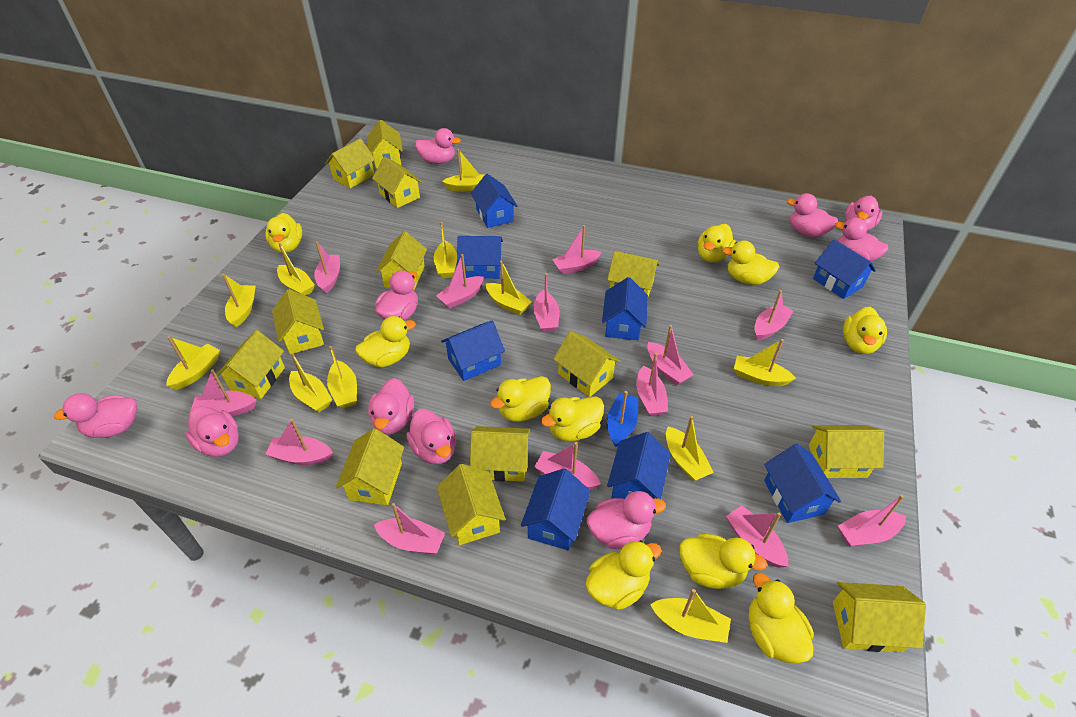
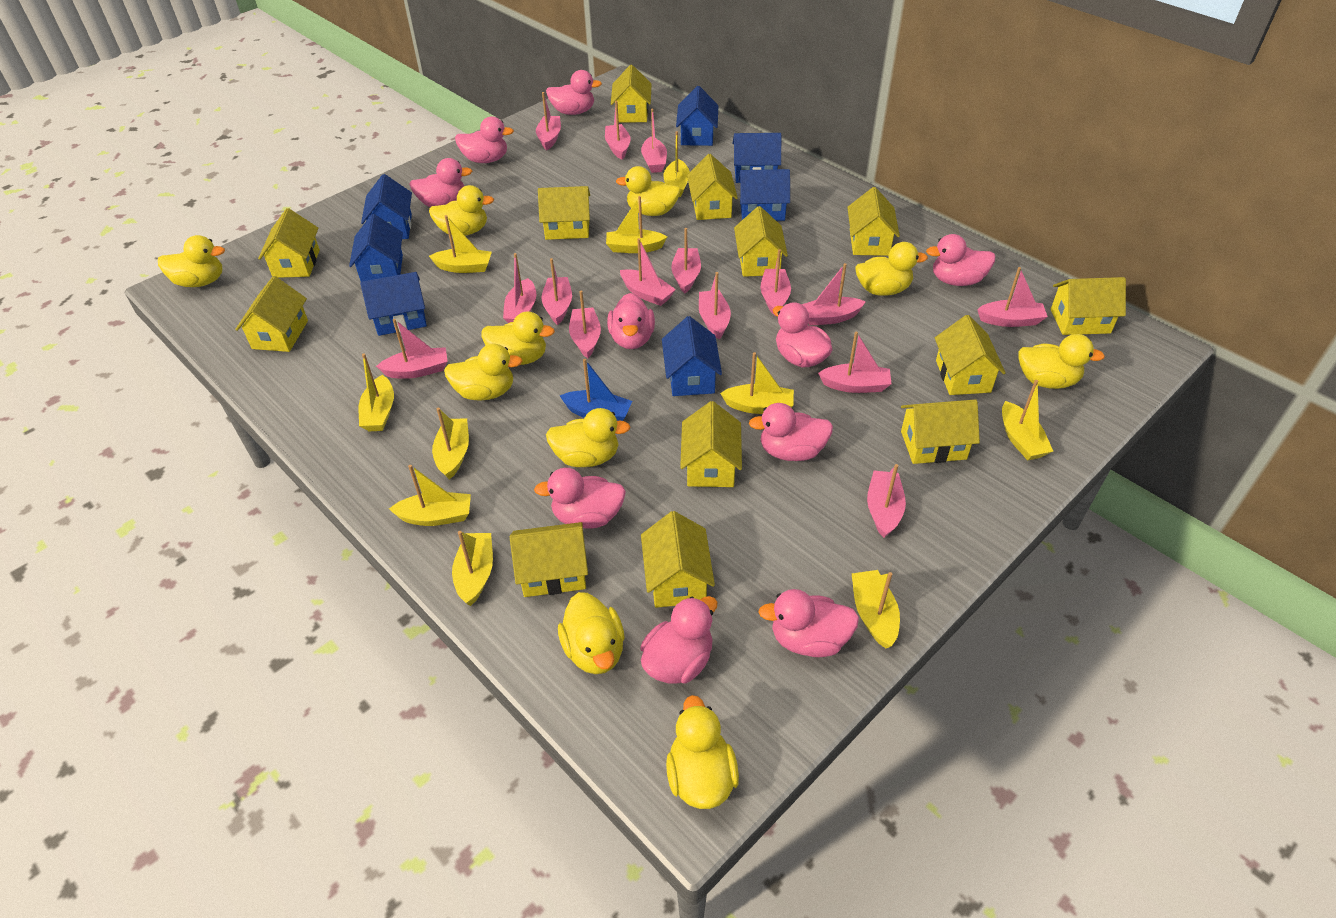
blue house: [441,320,505,381] [458,236,503,279] [471,174,518,228] [521,469,590,550] [602,277,648,340] [607,432,671,499] [764,444,841,523] [813,239,876,299] = 8 -> [349,214,403,282] [360,272,427,336] [361,174,412,239] [662,316,722,396] [676,86,718,146] [732,133,781,183] [738,169,790,221] = 7
pink boat: [190,369,256,416] [265,418,333,465] [314,242,340,293] [374,503,445,555] [436,254,483,309] [533,273,559,333] [534,442,601,490] [552,225,601,274] [636,353,668,416] [647,325,694,386] [726,505,789,568] [754,290,793,340] [838,495,906,547] = 13 -> [376,319,448,379] [503,253,536,323] [536,92,561,151] [541,258,572,325] [569,290,601,358] [605,101,631,159] [620,238,676,306] [641,109,667,173] [671,228,701,293] [699,272,731,340] [760,249,791,316] [801,263,866,326] [818,332,891,393] [867,464,906,538] [977,267,1048,327] = 15
yellow boat: [166,336,220,390] [222,274,256,327] [277,243,315,296] [289,353,332,413] [327,346,357,408] [434,222,458,278] [442,149,485,192] [486,261,532,315] [650,589,731,643] [666,416,714,481] [734,339,796,386] = 11 -> [359,353,394,431] [389,465,471,526] [429,215,492,273] [432,408,469,479] [452,531,493,606] [606,196,667,253] [664,131,690,197] [720,352,794,414] [852,570,900,648] [1002,380,1053,461] = 10

